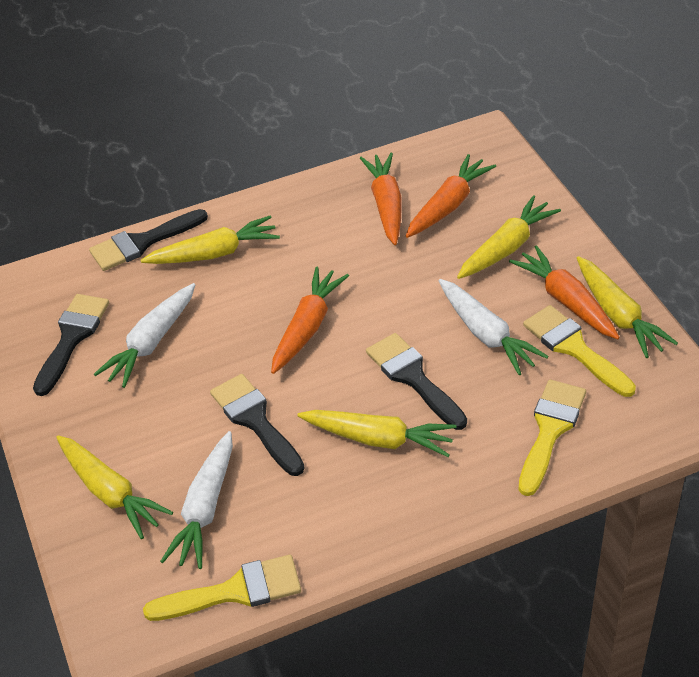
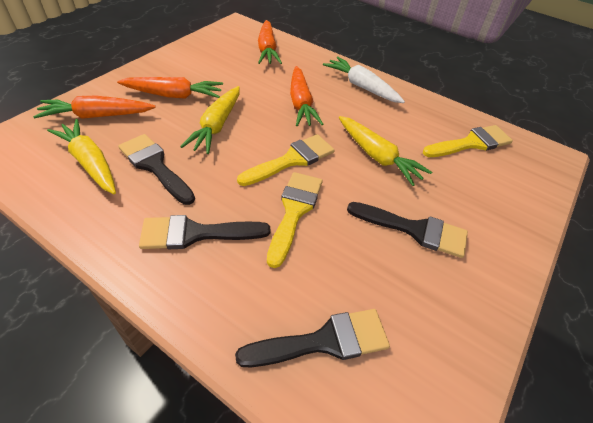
white carrot: [94,283,196,388] [160,431,233,569] [438,279,548,375] = 3 -> [323,57,405,103] = 1
yellow carrot: [56,435,173,539] [141,216,280,264] [297,410,456,457] [457,195,561,279] [577,256,678,358] = 5 -> [47,119,116,194] [180,86,240,154] [339,116,432,186] = 3

